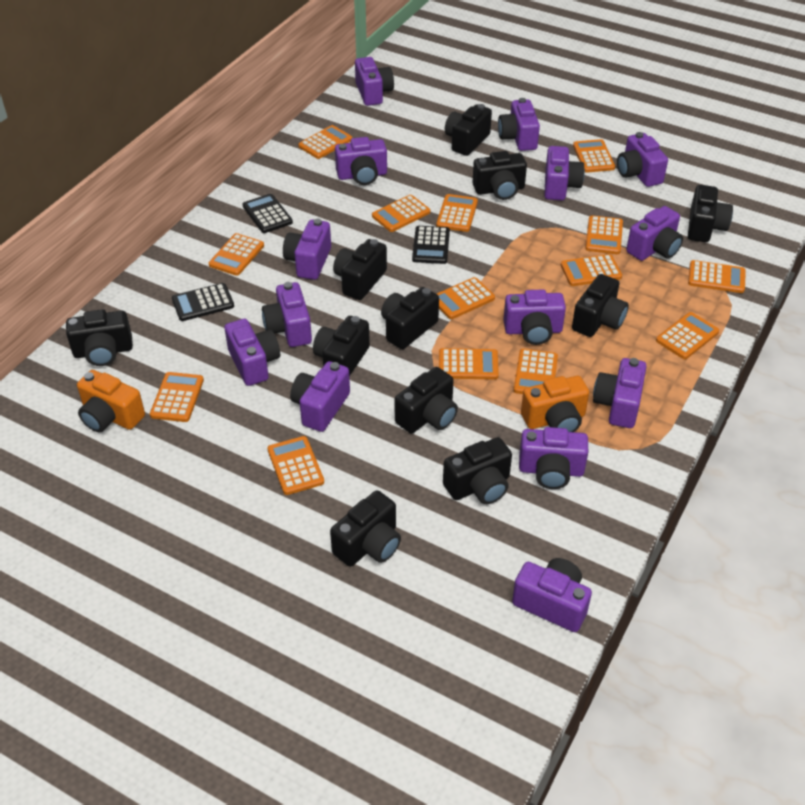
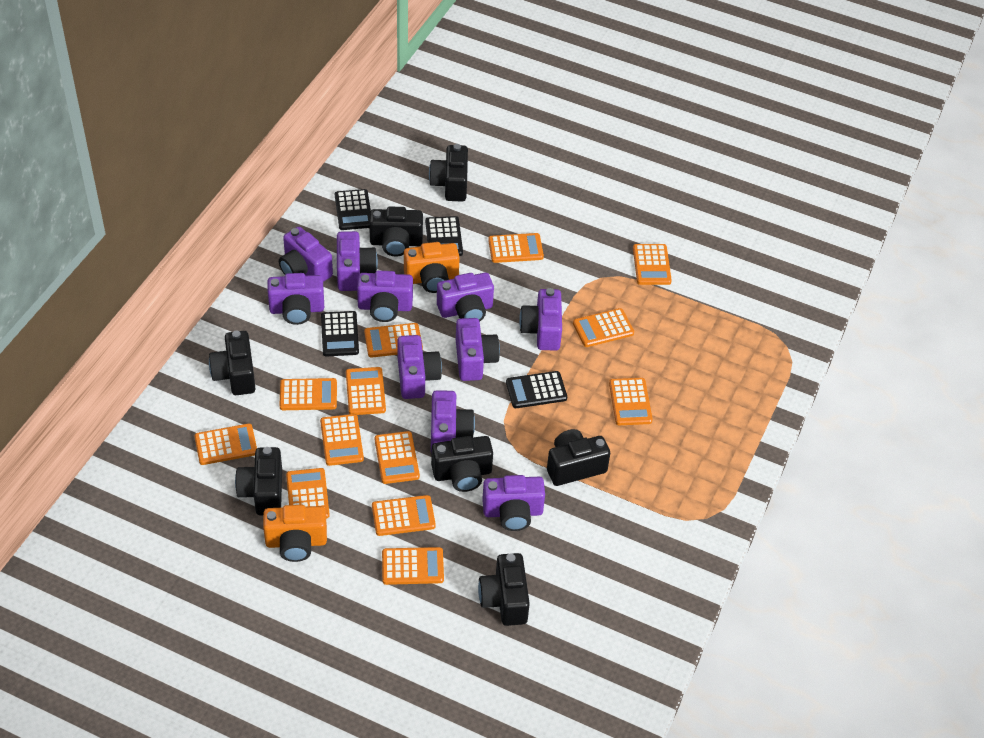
black calculator: [172,283,234,321] [242,194,293,233] [412,226,450,264] = 3 -> [321,311,359,357] [335,189,371,230] [425,216,463,256] [506,371,567,408] = 4
black camera: [66,309,133,366] [313,316,370,376] [330,490,401,567] [333,239,387,300] [381,287,439,349] [395,367,458,433] [443,437,512,504] [445,104,492,156] [472,151,527,200] [572,274,629,337] [688,185,733,242] = 11 -> [209,331,256,395] [235,447,282,516] [369,207,423,257] [429,144,468,202] [431,436,493,492] [478,553,530,626] [547,429,610,486] = 7
orange calculator: [150,372,204,422] [209,233,264,276] [267,436,324,495] [298,125,352,159] [372,195,430,232] [436,194,478,232] [437,277,495,319] [439,348,499,380] [514,349,558,394] [561,254,622,286] [573,139,615,173] [585,215,623,254] [656,312,719,359] [688,260,746,293] = 14 -> [195,424,257,465] [280,378,337,410] [286,468,330,519] [320,414,364,466] [346,367,386,415] [364,323,423,358] [372,495,436,536] [375,431,420,484] [382,547,444,585] [488,233,544,263] [573,308,634,347] [609,378,653,425] [633,244,672,285] = 13
purple camera: [225,319,280,386] [262,282,312,347] [283,219,331,280] [290,361,350,432] [335,137,387,185] [355,57,394,106] [498,98,540,151] [503,290,566,345] [512,558,592,632] [519,427,588,489] [544,146,585,200] [593,358,647,428] [617,132,668,187] [626,206,683,261] = 14 -> [267,273,324,325] [279,227,333,282] [337,231,378,291] [357,270,413,322] [397,335,442,399] [431,390,475,454] [437,272,494,321] [456,318,500,381] [482,475,545,531] [519,288,562,351] = 10

